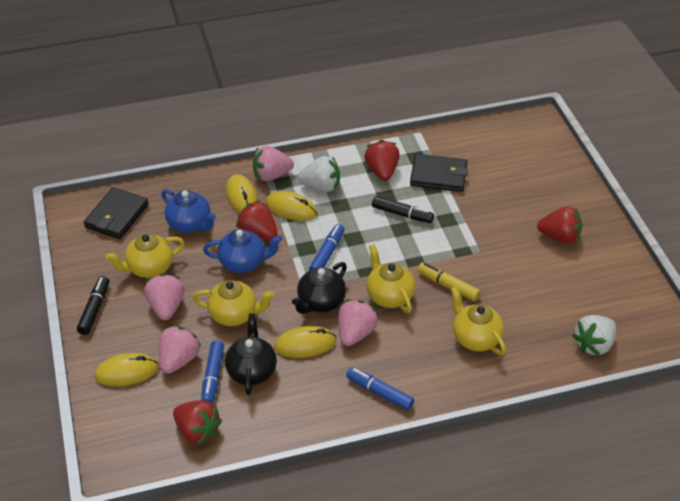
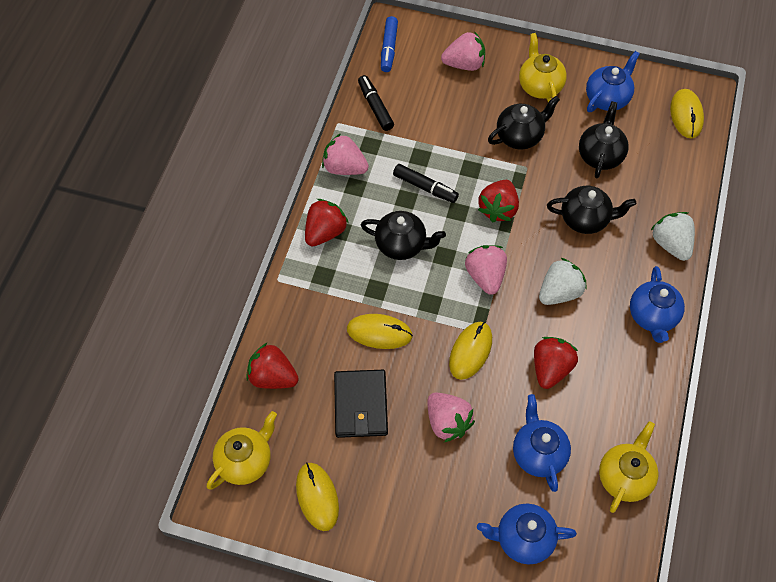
black teapot: [225,314,277,395] [292,262,347,314] = 2 -> [361,211,446,260] [488,96,560,150] [547,186,636,234] [579,101,629,178] = 4
black wallet: [84,187,149,239] [410,154,468,192] = 2 -> [334,370,388,438] = 1
blue marker: [201,341,224,404] [309,224,345,271] [346,367,414,411] = 3 -> [381,16,398,72] = 1
blue teapot: [161,189,216,233] [203,229,282,273] = 2 -> [477,504,577,564] [513,394,571,492] [586,51,640,112] [630,266,685,343] = 4
yellow marker: [418,262,480,301] = 1 -> none = 0
yellow teapot: [106,234,185,278] [193,280,274,326] [367,244,415,313] [450,286,506,355] = 4 -> [207,411,277,490] [519,33,567,102] [599,421,658,513] = 3

